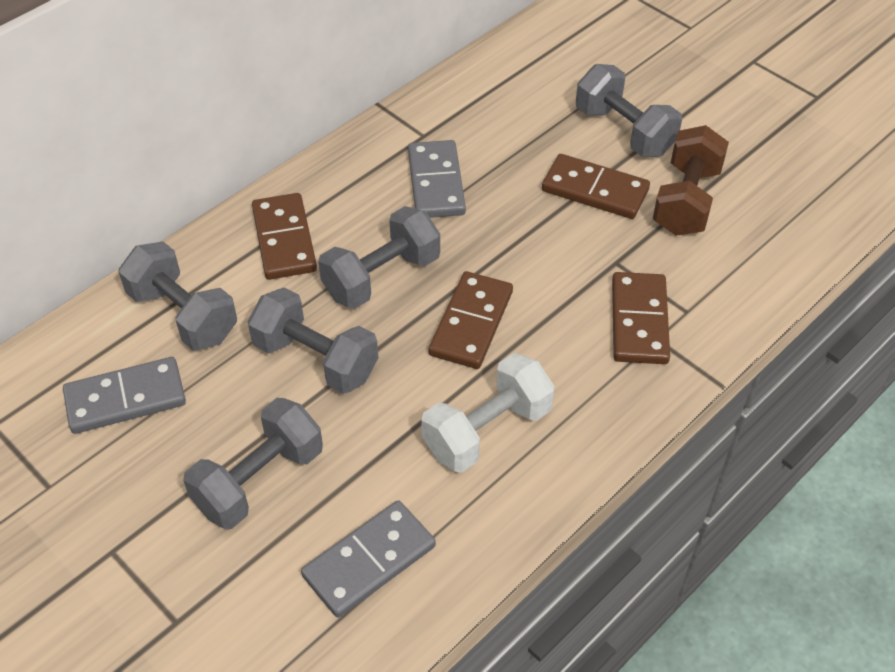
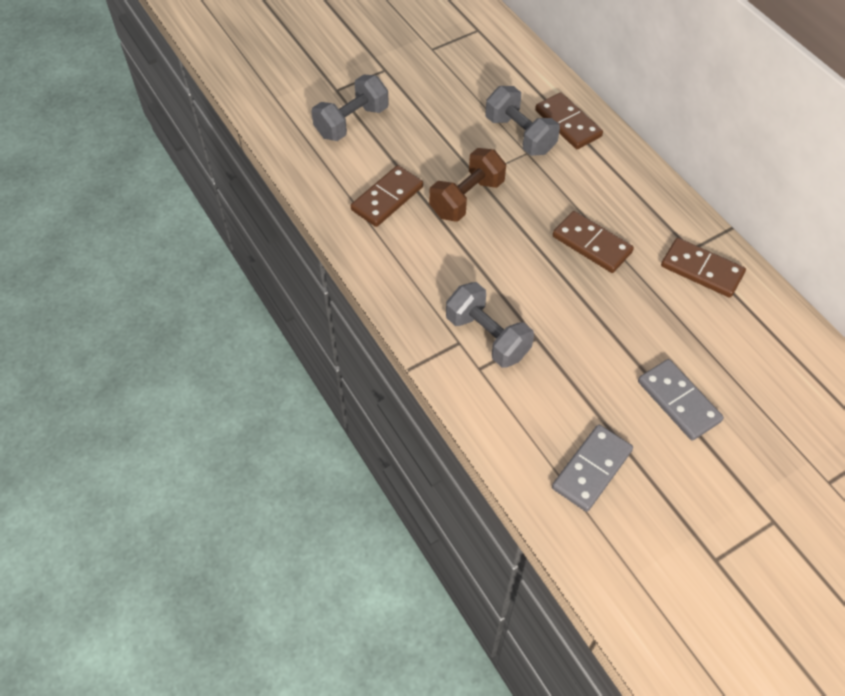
grey domino: [63,357,186,434] [301,500,436,618] [408,140,466,218] = 3 -> [552,425,633,512] [638,359,724,441] = 2
grey dumbbell: [118,241,237,351] [183,398,323,529] [248,287,378,394] [318,206,440,309] [576,64,682,157] = 5 -> [312,75,389,141] [446,282,534,368] [486,86,560,156] = 3
white dumbbell: [421,353,555,473] = 1 -> none = 0

